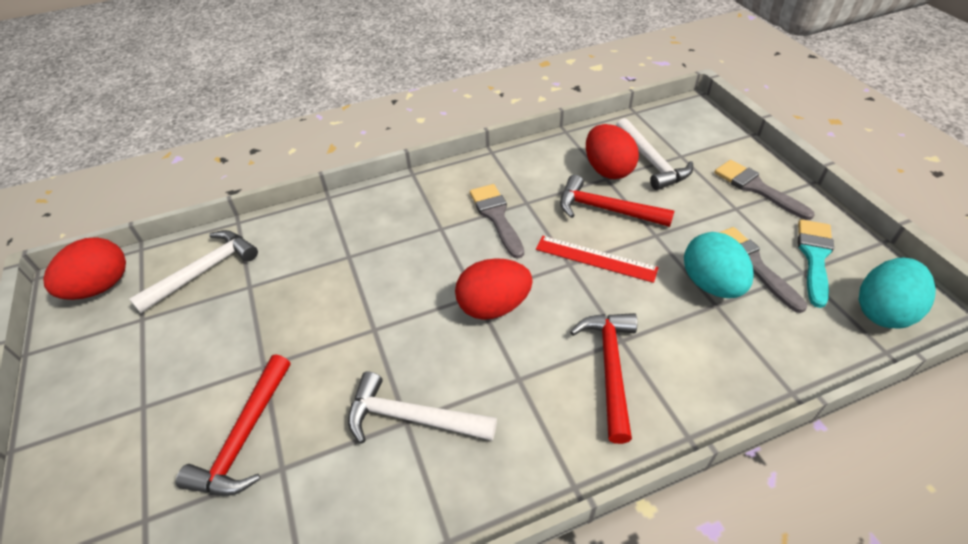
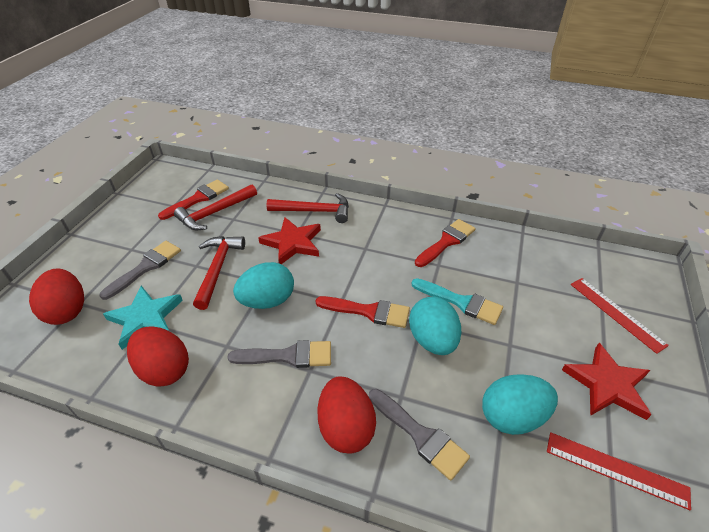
red brush: none = 0 -> [158,179,229,220] [316,296,410,328] [415,219,475,267] = 3
red ruler: [536,236,659,283] = 1 -> [547,432,691,511] [571,278,669,354] = 2
red star: none = 0 -> [258,217,321,264] [562,343,652,420] = 2
turquoise egg: [684,232,754,298] [858,258,936,328] = 2 -> [233,262,294,309] [409,297,462,355] [482,374,558,435] = 3
turquoise star: none = 0 -> [103,286,183,350] = 1
white hammer: [129,230,258,313] [348,371,497,444] [616,118,693,190] = 3 -> none = 0

